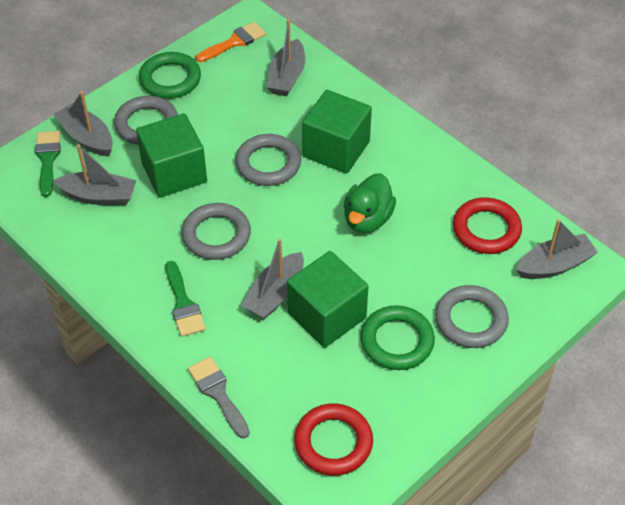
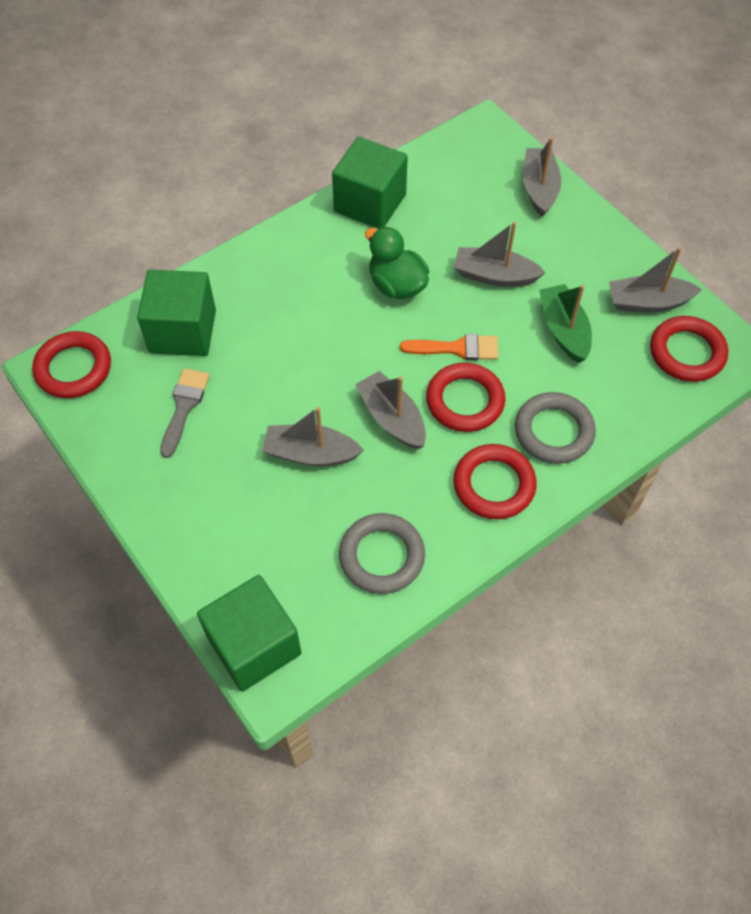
green boat: none = 0 -> [539,284,592,363] = 1
green brush: [35,131,61,197] [166,261,206,337] = 2 -> none = 0
green ring: [139,52,201,99] [360,305,435,370] = 2 -> none = 0
grey ring: [114,96,178,145] [182,203,251,260] [235,134,301,186] [435,285,509,348] = 4 -> [339,513,425,594] [515,392,596,464] = 2
red ring: [294,403,373,476] [453,197,522,254] = 2 -> [32,331,111,398] [426,363,505,432] [454,444,537,519] [650,316,728,382] = 4

